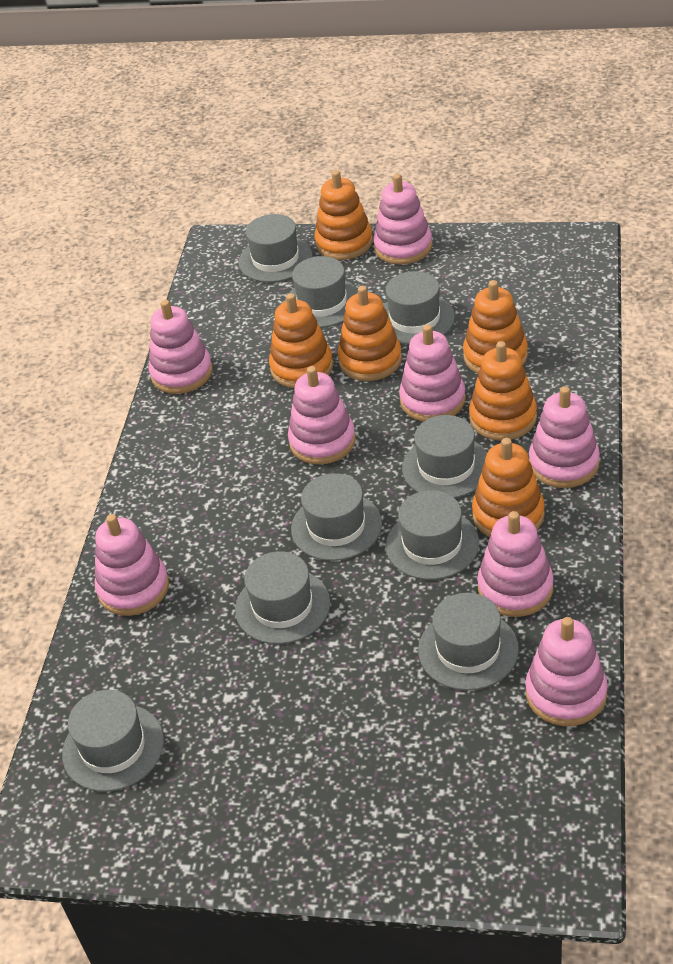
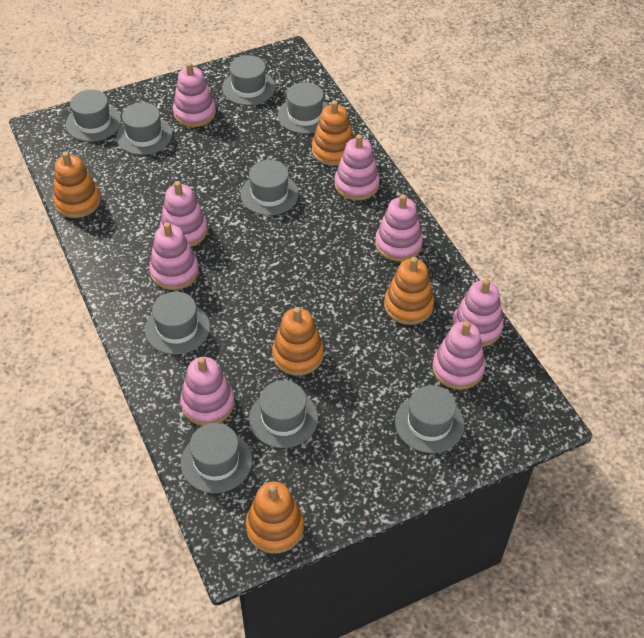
orange stacking toy: [269,293,333,388] [314,170,373,260] [338,286,402,381] [463,280,528,374] [469,341,537,441] [472,438,545,537] = 6 -> [53,151,101,218] [246,481,304,554] [272,307,324,376] [312,100,354,166] [384,257,434,325] = 5

